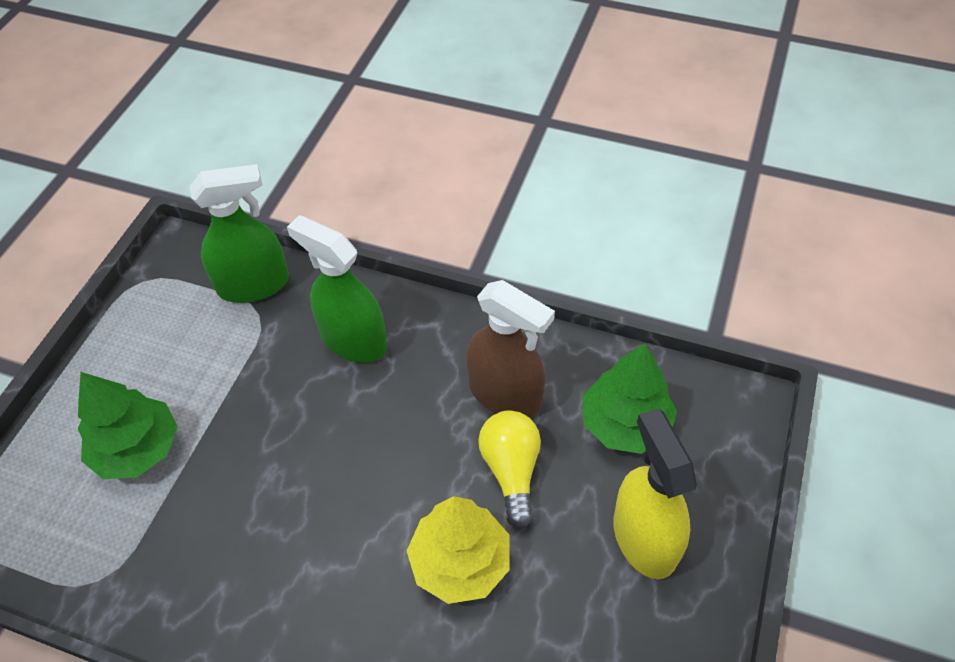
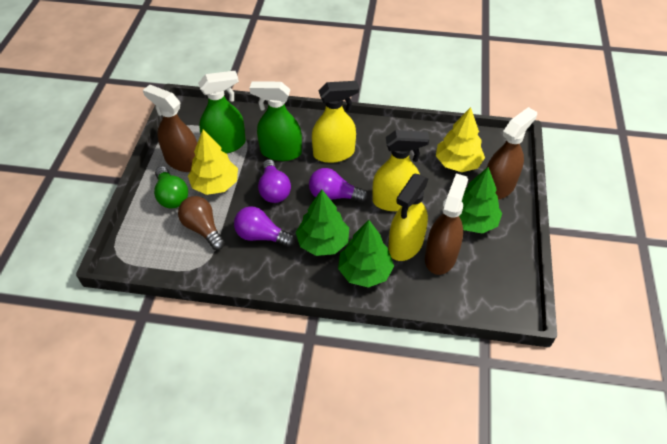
brown light bulb: none = 0 -> [178,196,225,250] = 1
brown spray bottle: [466,280,555,417] = 1 -> [143,85,197,172] [425,174,468,275] [486,107,537,200] = 3
green light bulb: none = 0 -> [154,166,188,208] = 1
green tree: [78,372,178,479] [582,343,677,454] = 2 -> [296,190,349,256] [338,220,394,288] [459,167,502,234] = 3
purple light bulb: none = 0 -> [234,206,295,247] [258,159,291,203] [309,168,368,202] = 3
yellow light bulb: [478,410,541,529] = 1 -> none = 0
yellow spray bottle: [613,409,697,579] = 1 -> [312,81,359,163] [372,130,429,211] [388,174,429,261] = 3
yellow tree: [407,496,510,604] = 1 -> [188,129,238,195] [436,107,485,172] = 2

